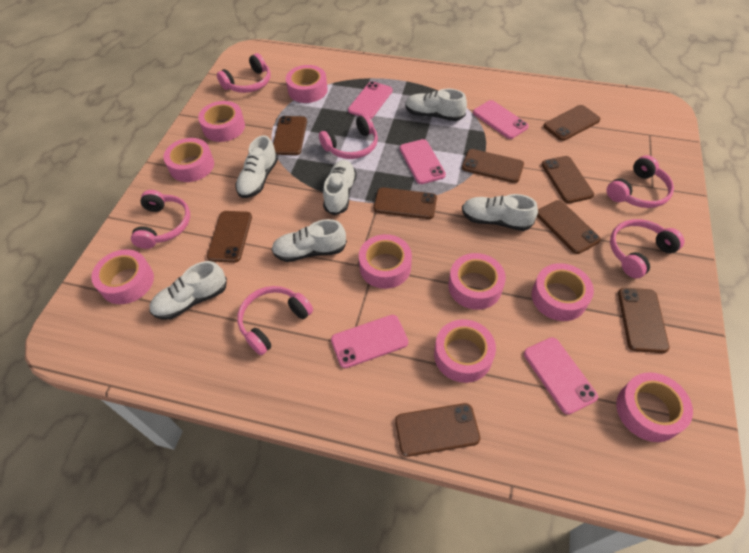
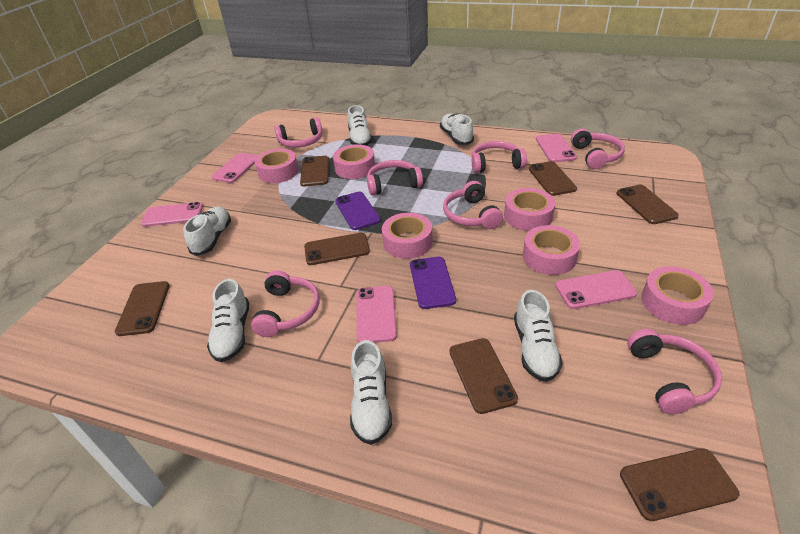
brown phone: [207,211,252,263] [273,116,307,155] [374,187,437,219] [395,403,480,457] [462,149,524,183] [537,200,601,254] [542,156,594,203] [543,105,601,141] [618,288,670,353] = 9 -> [115,281,170,336] [300,156,329,187] [304,233,370,265] [450,338,518,414] [529,161,577,196] [617,185,679,224] [620,448,739,521] = 7
pink headphones: [131,190,190,249] [217,53,271,93] [237,286,313,355] [319,114,378,159] [606,155,674,208] [610,219,685,278] = 6 -> [251,270,320,337] [274,118,323,148] [367,160,423,196] [443,181,503,229] [472,141,527,173] [571,128,625,169] [627,329,722,414] = 7
pink tape: [91,249,154,304] [163,138,214,182] [198,101,245,142] [286,65,328,103] [359,234,412,289] [434,319,496,383] [448,253,506,310] [532,263,594,321] [616,372,693,442] = 9 -> [255,149,299,183] [333,144,375,179] [382,213,432,259] [504,188,555,231] [523,225,580,275] [641,266,714,325] = 6
purple phone: none = 0 -> [335,192,381,230] [410,257,456,309] = 2

